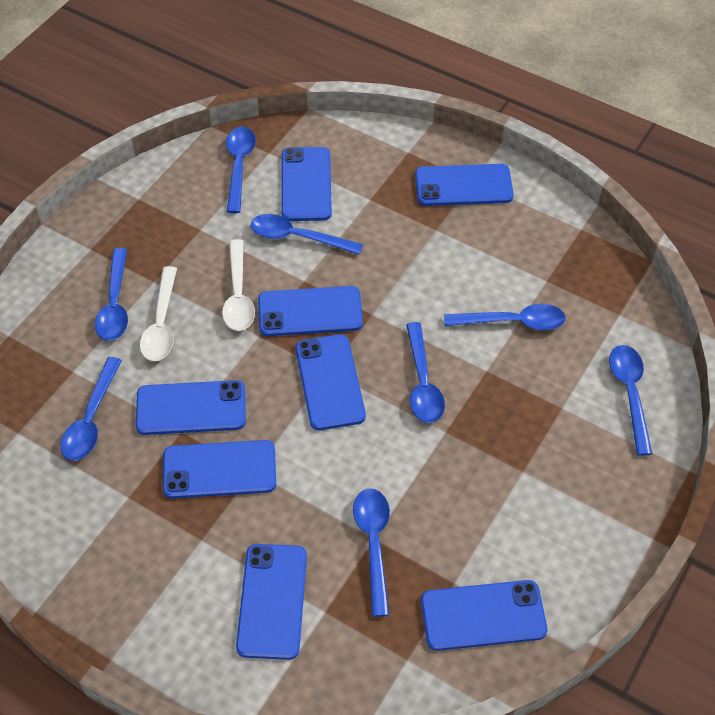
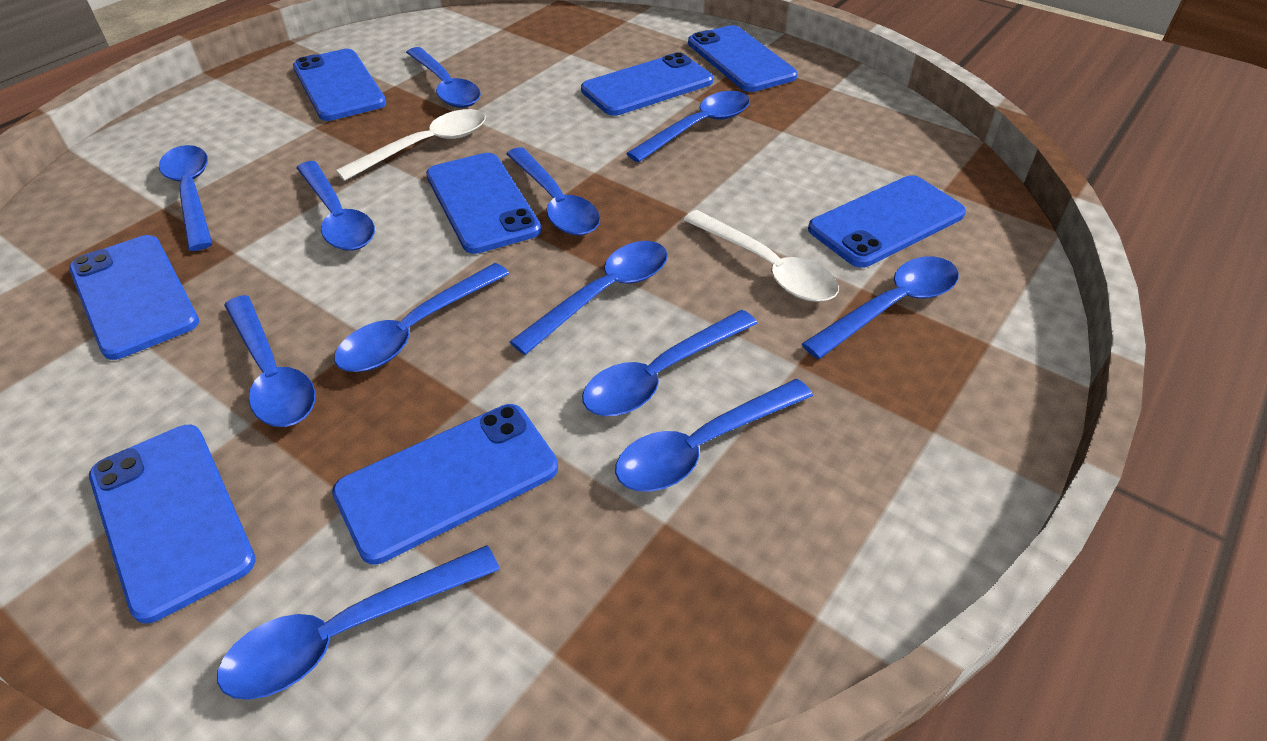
blue spoon: [61,357,122,461] [95,248,128,341] [226,127,256,213] [250,214,363,255] [353,488,390,617] [406,322,445,423] [444,304,566,330] [609,345,653,456] = 8 -> [159,145,212,251] [217,545,500,700] [224,295,316,427] [297,161,375,251] [334,263,509,372] [406,47,481,108] [506,147,600,236] [509,241,668,355] [582,310,758,416] [615,379,813,492] [626,91,750,162] [802,256,959,359] = 12

